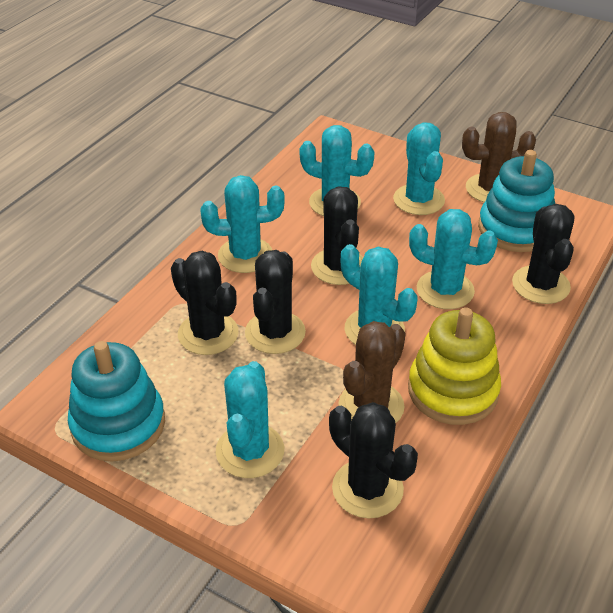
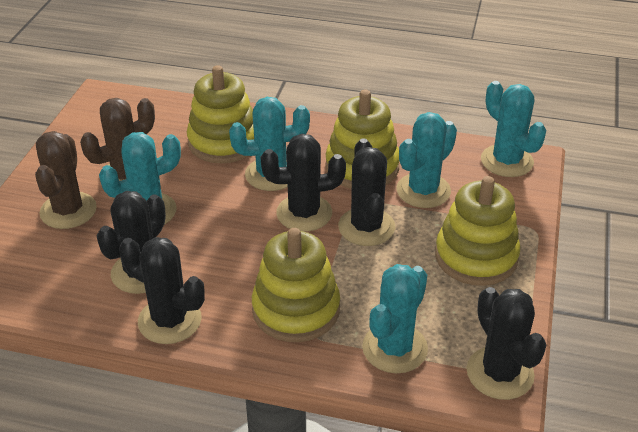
turquoise cactus: [201,175,285,273] [216,361,284,478] [299,125,375,216] [341,244,417,345] [393,122,445,215] [409,209,498,309] = 6 -> [99,132,181,225] [229,97,310,191] [362,264,428,373] [396,112,457,208] [481,81,546,177] = 5
turquoise stacking toy: [68,341,165,462] [478,150,555,252] = 2 -> none = 0
yellow stacking toy: [408,307,501,425] = 1 -> [187,65,254,163] [252,228,340,342] [325,90,399,189] [435,176,520,286] = 4

